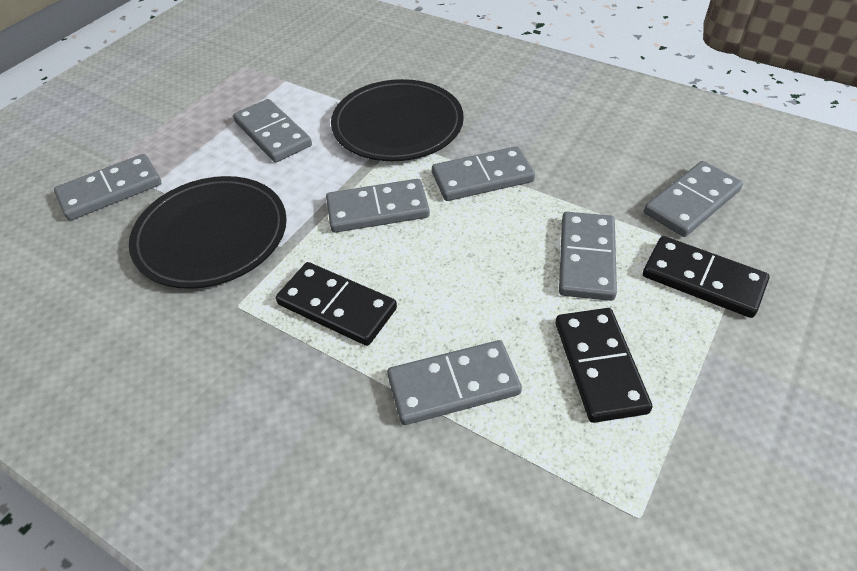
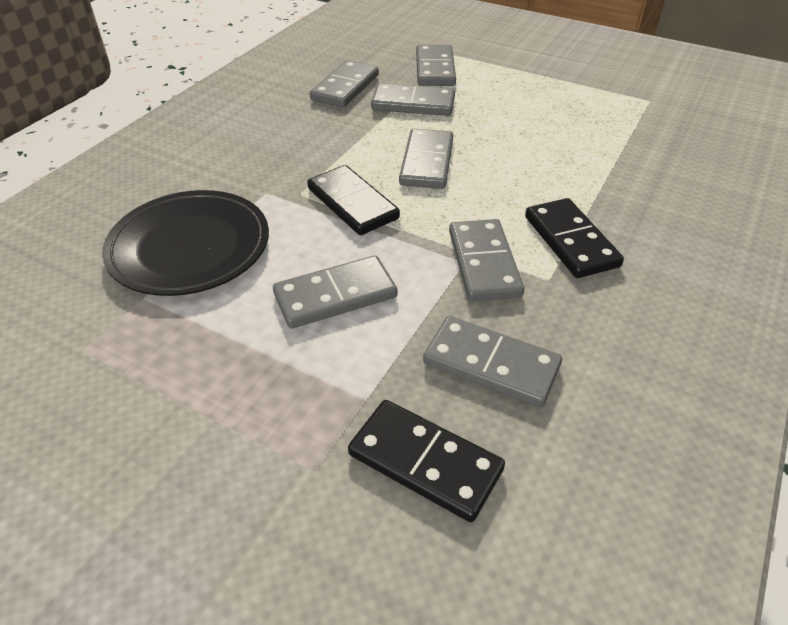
black plate: [129,176,287,289] [331,79,464,161] = 2 -> [102,190,269,296] = 1

